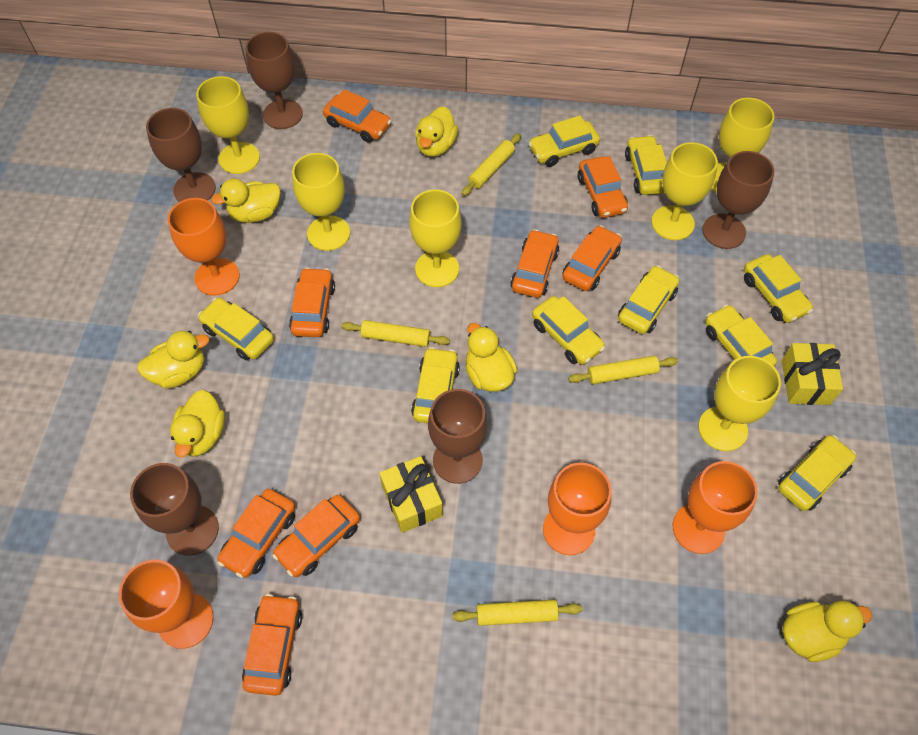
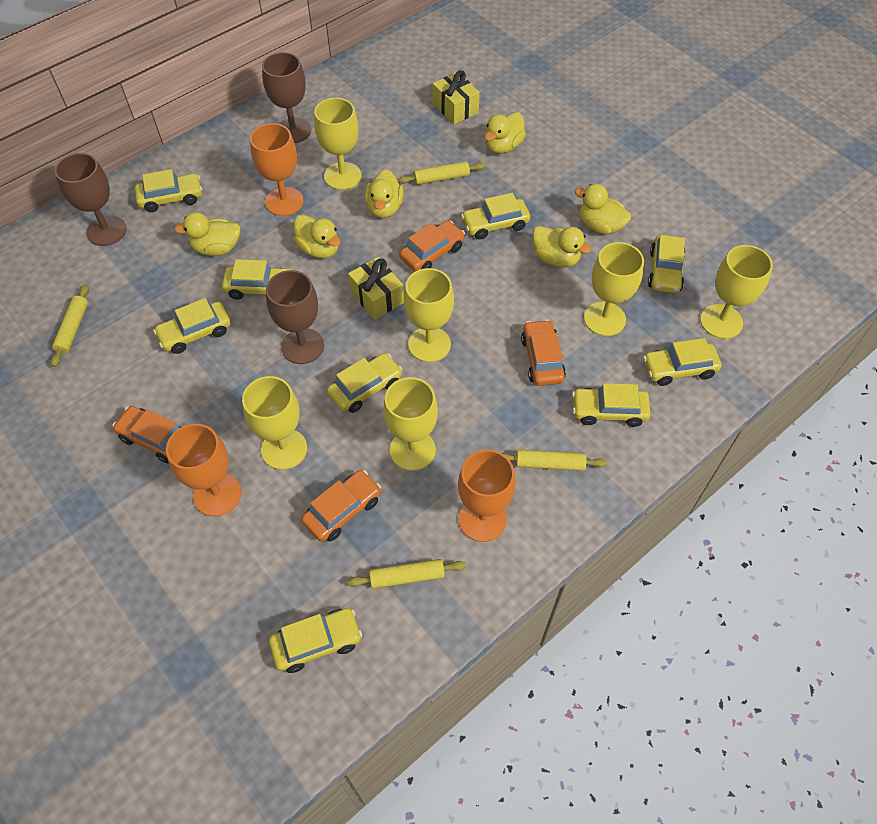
brown goblet: [130,463,219,556] [146,108,216,202] [245,32,303,129] [428,389,487,484] [702,151,774,249] = 5 -> [55,153,127,246] [262,52,311,143] [266,270,324,364] = 3
orange car: [217,489,295,578] [242,594,302,696] [272,495,360,577] [289,267,335,337] [323,89,391,143] [510,229,559,298] [562,225,622,291] [578,156,628,218] = 8 -> [112,406,181,463] [301,470,381,542] [399,220,465,272] [521,319,566,386] = 4
orange goblet: [119,560,213,649] [168,198,240,296] [543,463,612,555] [673,461,758,554] = 4 -> [166,424,241,516] [250,123,304,216] [458,449,516,542] = 3

